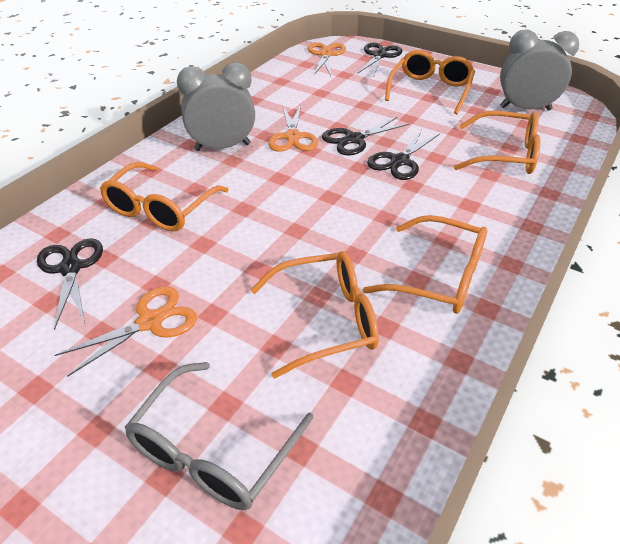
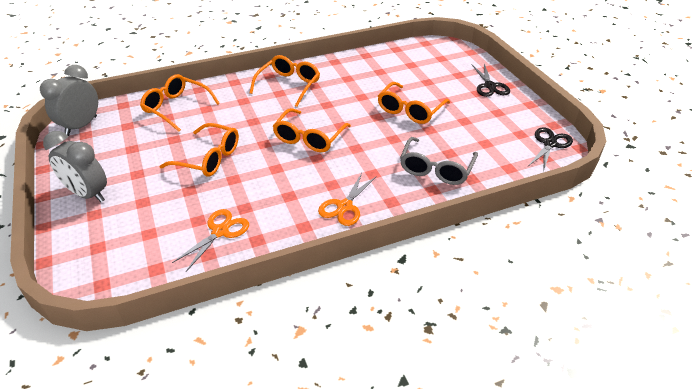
black scissors: [37,238,103,330] [322,117,410,156] [357,43,403,78] [367,129,440,180] = 4 -> [472,64,510,97] [528,127,573,172] = 2
orange scissors: [55,286,197,377] [268,105,318,152] [307,42,346,76] = 3 -> [172,209,249,272] [318,173,377,226] = 2

